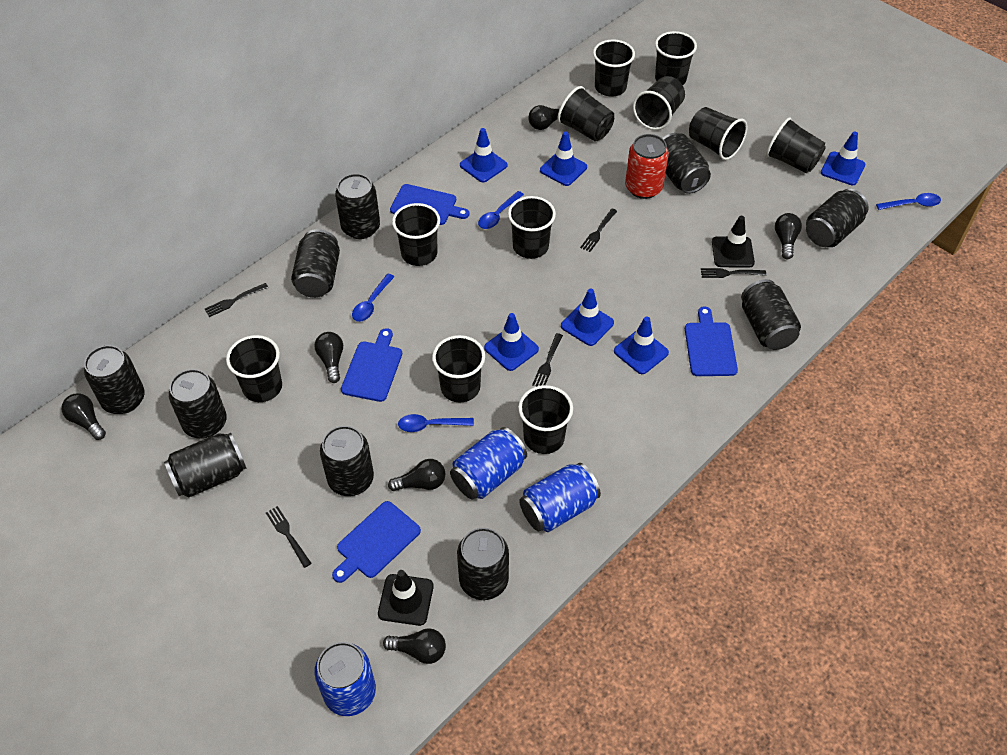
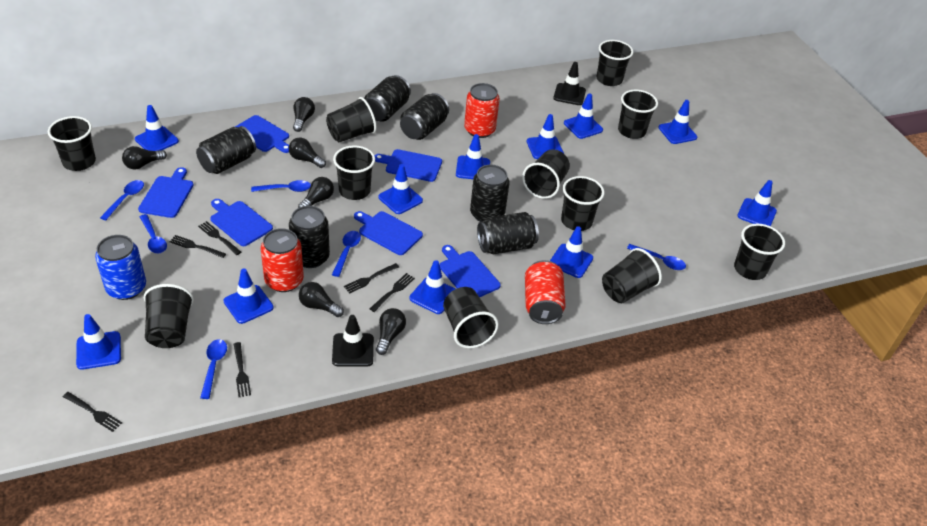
black can: [84,345,145,414] [164,433,246,497] [169,369,227,438] [291,229,340,298] [320,426,374,496] [335,174,380,239] [457,528,509,600] [663,133,711,194] [741,279,801,350] [806,189,869,247] = 10 -> [196,126,256,174] [289,206,330,268] [364,75,411,122] [400,93,449,140] [470,165,509,222] [477,212,539,254] = 6
black fork: [205,283,268,317] [266,506,312,568] [532,333,563,387] [580,209,617,252] [701,268,766,278] = 5 -> [63,392,122,432] [169,235,226,258] [198,221,241,255] [234,342,251,397] [344,263,399,293] [370,273,415,312] = 6
blue can: [314,642,376,716] [450,427,527,500] [519,463,601,532] = 3 -> [95,235,146,300] = 1
blue cutting board: [332,501,421,583] [341,328,402,402] [390,184,470,225] [685,306,738,376] = 4 -> [138,167,194,218] [210,199,273,246] [235,115,289,153] [354,211,423,255] [374,149,442,182] [440,245,501,297] = 6
blue spoon: [352,274,395,322] [398,414,474,432] [478,191,524,229] [876,193,941,210] = 4 -> [100,180,144,220] [140,214,167,253] [200,339,227,399] [251,180,311,192] [332,231,361,277] [627,244,686,270] = 6
blue traffic cone: [460,128,507,182] [484,313,539,371] [540,132,587,186] [561,289,614,346] [614,316,669,374] [821,131,865,185] = 6 -> [76,314,121,370] [135,105,179,151] [223,269,274,324] [378,164,423,214] [410,260,455,314] [456,134,490,179] [527,114,564,159] [550,226,593,278] [564,93,603,139] [658,100,697,144] [737,180,777,226] = 11
red can: [625,134,669,199] = 1 -> [261,228,304,292] [464,83,500,138] [525,260,566,324] = 3

